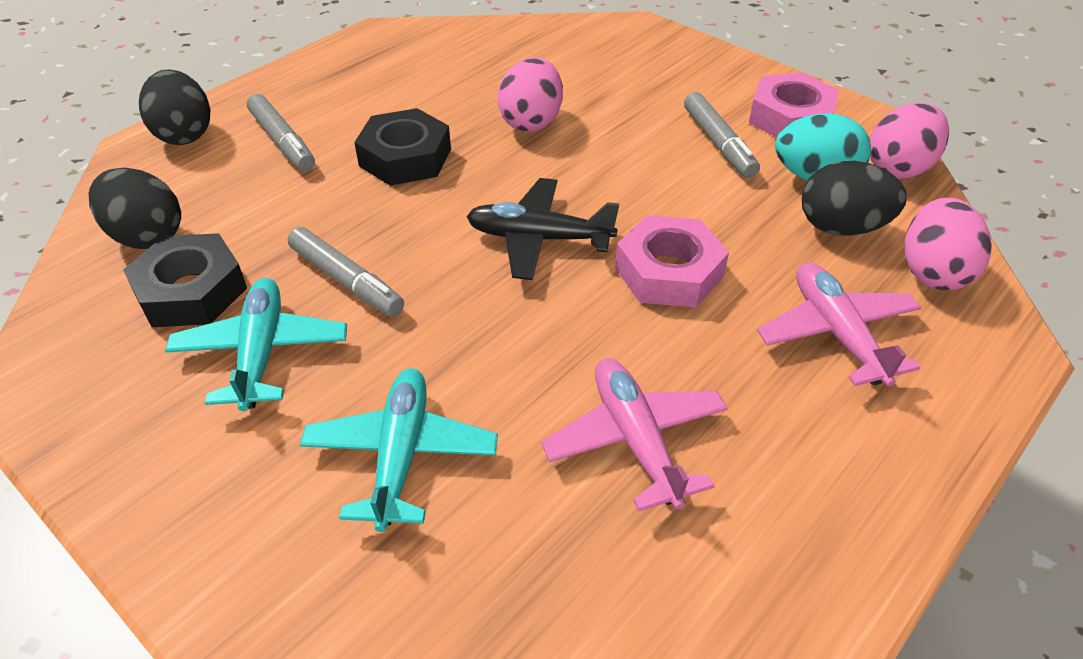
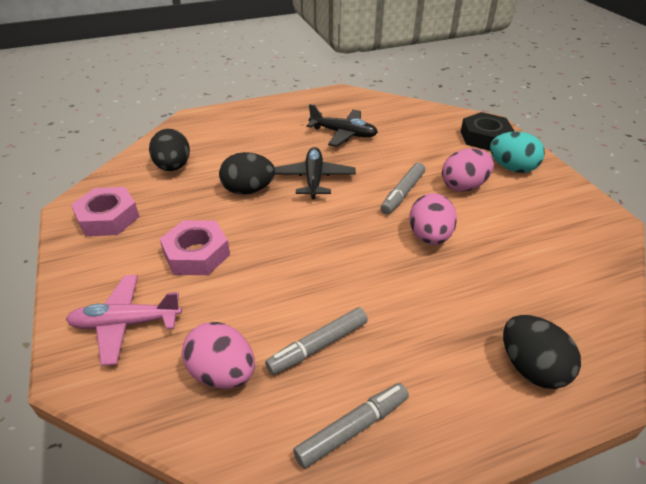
black nut: [123,233,247,327] [354,108,451,186] = 2 -> [461,112,514,151] = 1
black plane: [466,178,619,280] = 1 -> [274,147,356,199] [307,104,378,147] = 2
pink plane: [541,358,728,511] [757,263,921,387] = 2 -> [66,275,182,366] = 1
turquoise plane: [165,278,347,411] [300,368,498,532] = 2 -> none = 0

